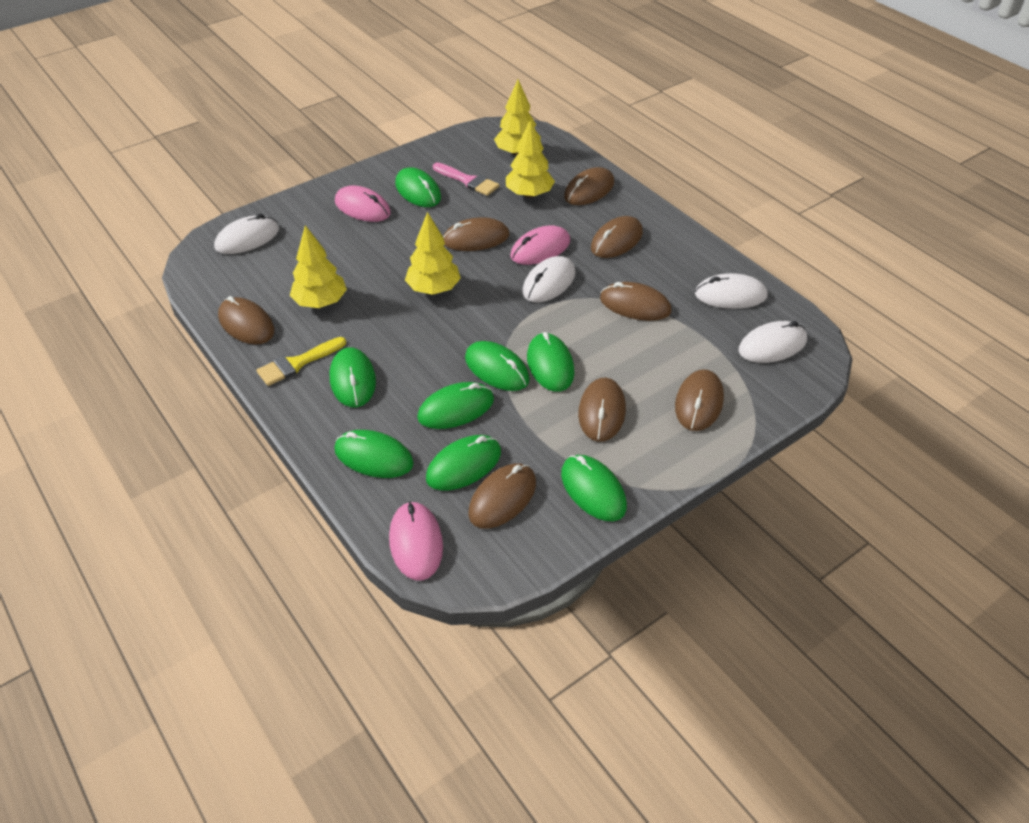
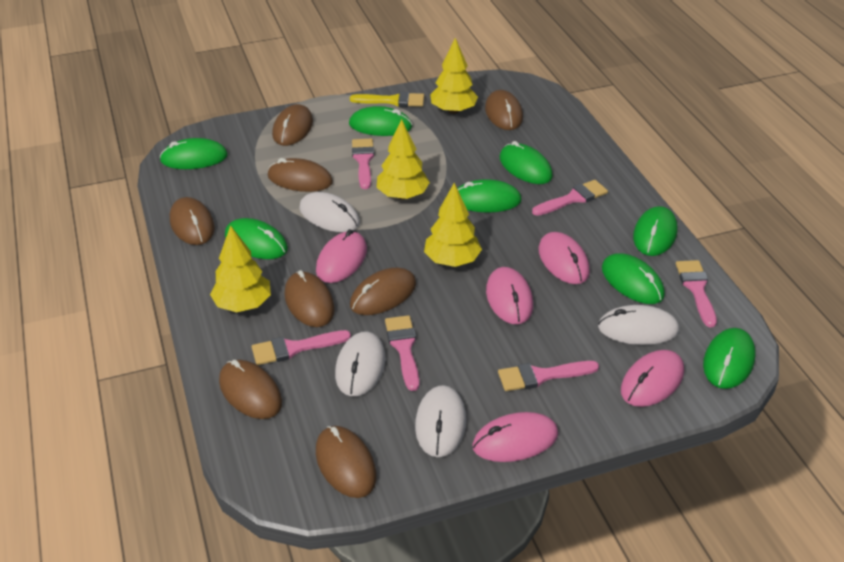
pink brush: [433,162,499,196] = 1 -> [252,330,351,365] [352,138,375,189] [385,315,419,391] [498,361,599,391] [532,180,608,216] [676,260,717,327] = 6
pink mouse: [335,185,391,222] [389,501,443,581] [511,225,570,265] = 3 -> [316,229,367,283] [472,412,558,462] [486,267,533,324] [539,232,590,284] [621,350,684,407] = 5

